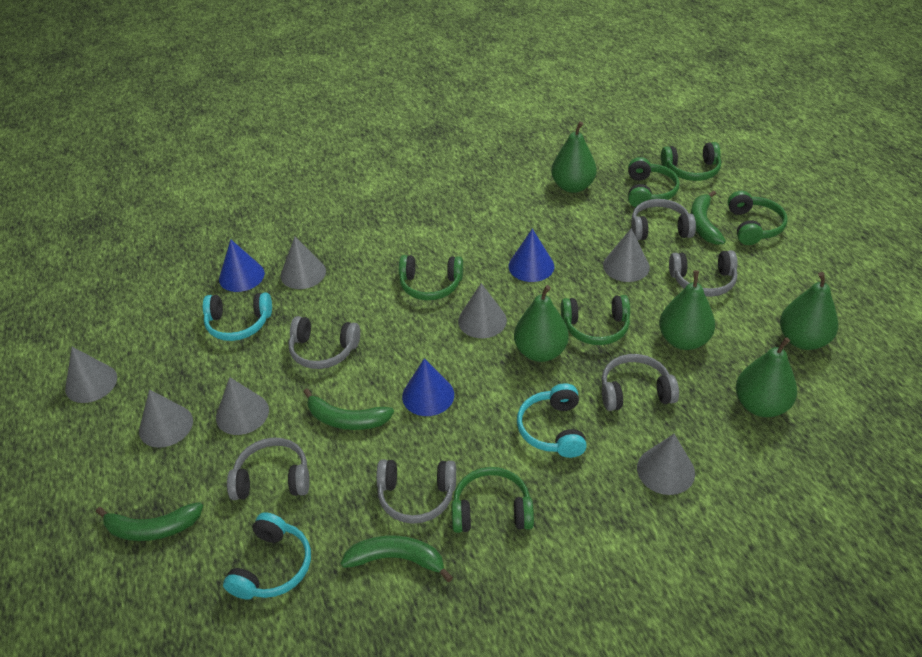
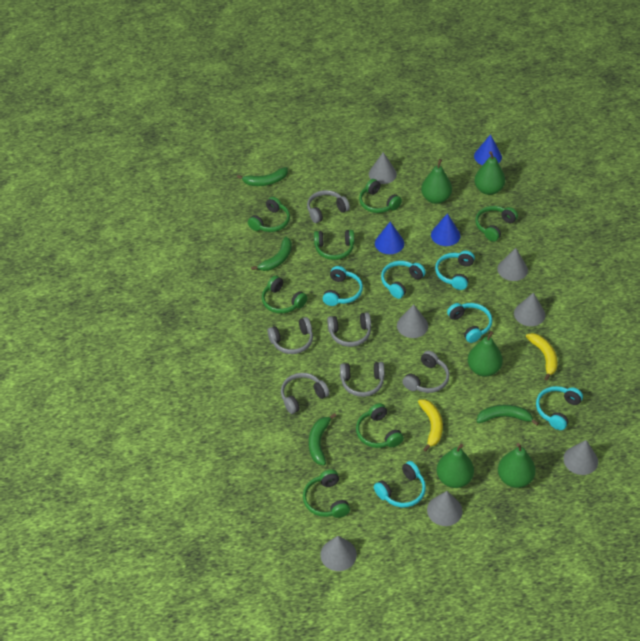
green headphones: [399,255,463,300] [451,467,534,533] [561,295,630,345] [628,157,680,207] [661,142,721,181] [728,191,788,245] = 6 -> [248,197,290,232] [262,276,308,314] [303,470,350,518] [314,230,354,260] [356,403,404,448] [359,179,402,213] [475,206,518,242] = 7
turquoise headphones: [203,292,272,341] [223,512,311,600] [517,383,587,458] = 3 -> [323,266,363,306] [374,461,426,507] [381,261,426,299] [435,251,475,290] [447,303,492,343] [536,386,583,430] = 6
yellow banana: none = 0 -> [418,399,443,452] [526,333,558,381] = 2

